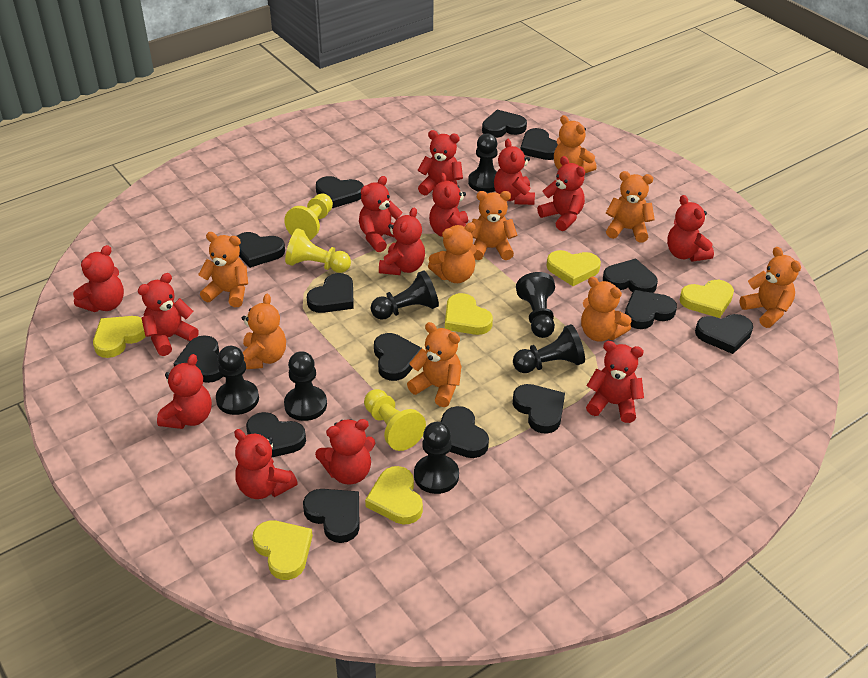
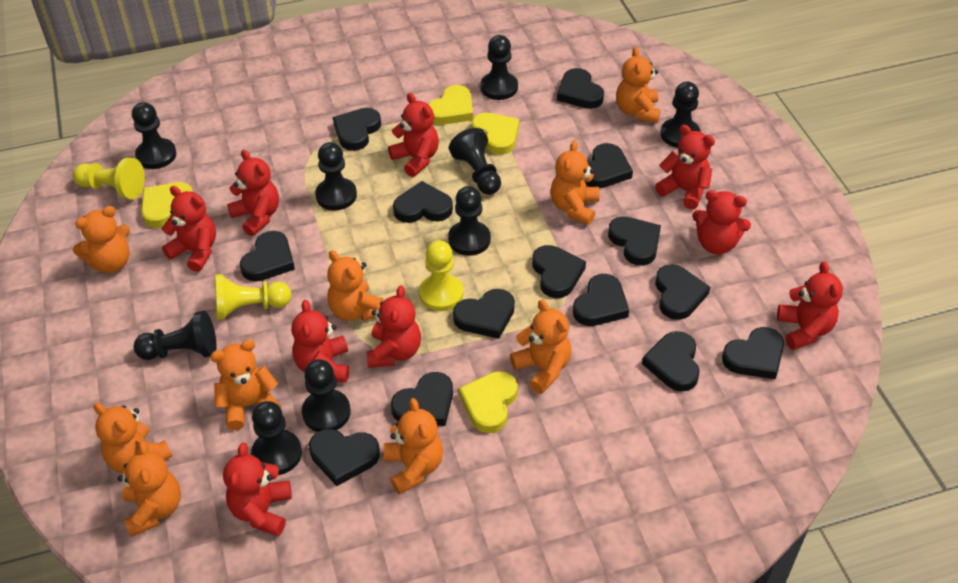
black pawn: [216,346,259,415] [284,351,327,421] [371,270,439,320] [414,422,459,494] [468,134,498,193] [513,324,585,373] [516,272,555,338] = 7 -> [132,102,177,169] [133,311,216,360] [251,401,302,475] [302,359,351,432] [315,142,357,210] [448,186,491,256] [449,128,501,195] [481,35,518,100] [661,81,701,148] = 9
red teddy bear: [73,245,124,312] [138,273,199,356] [157,354,212,429] [234,429,298,499] [315,419,375,485] [359,176,403,252] [379,207,425,275] [418,130,463,195] [429,173,468,237] [494,139,535,205] [537,156,585,231] [586,341,644,423] [667,195,714,261] = 13 -> [162,186,216,272] [223,443,292,536] [227,149,279,236] [291,300,349,383] [367,286,421,368] [388,93,439,177] [655,125,715,209] [692,190,751,254] [777,261,843,350] = 9
yellow heart: [93,316,146,358] [252,520,313,580] [365,466,423,525] [445,293,493,335] [546,250,601,286] [680,280,734,318] = 6 -> [141,182,193,228] [428,85,473,125] [459,371,518,433] [472,113,519,155] = 4

